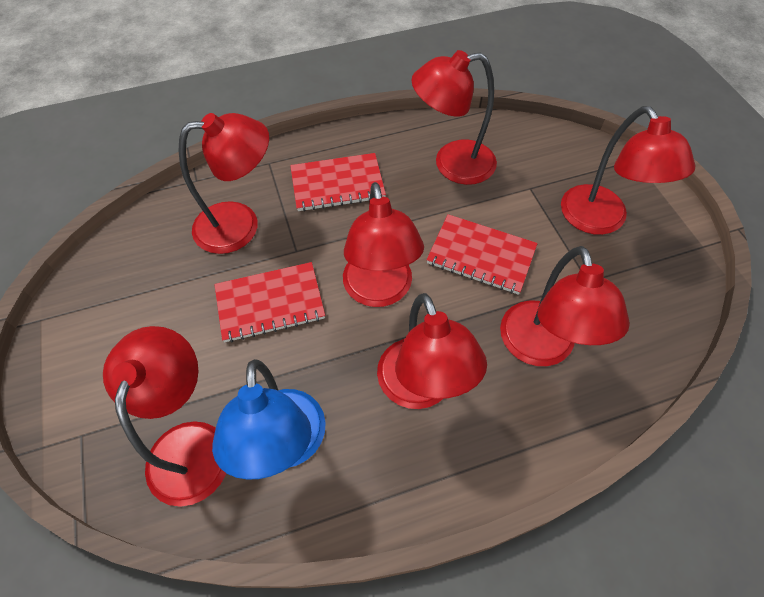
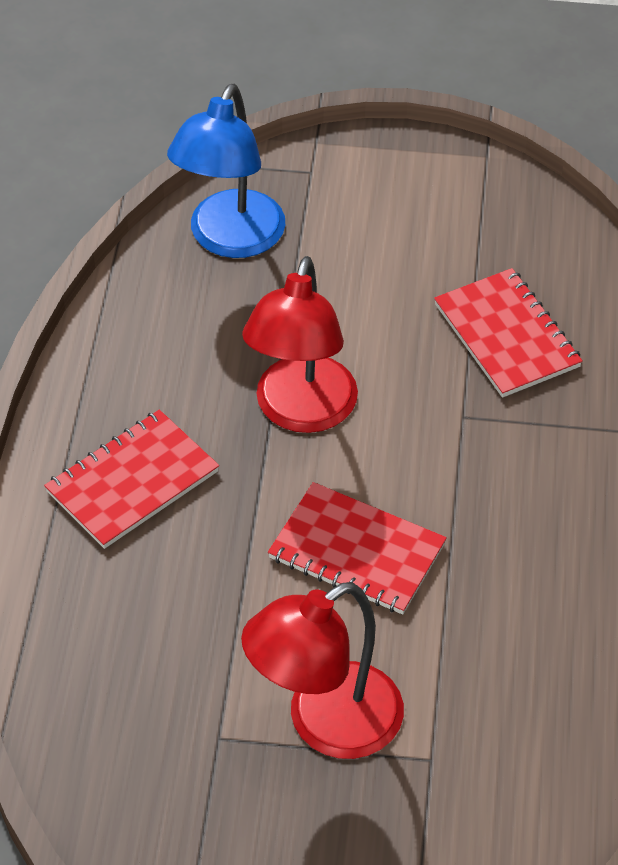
red lamp: [103,326,226,507] [178,113,269,254] [343,182,424,307] [377,293,487,409] [411,50,497,185] [500,246,630,366] [561,106,696,235] = 7 -> [241,582,404,759] [242,256,358,433] = 2

